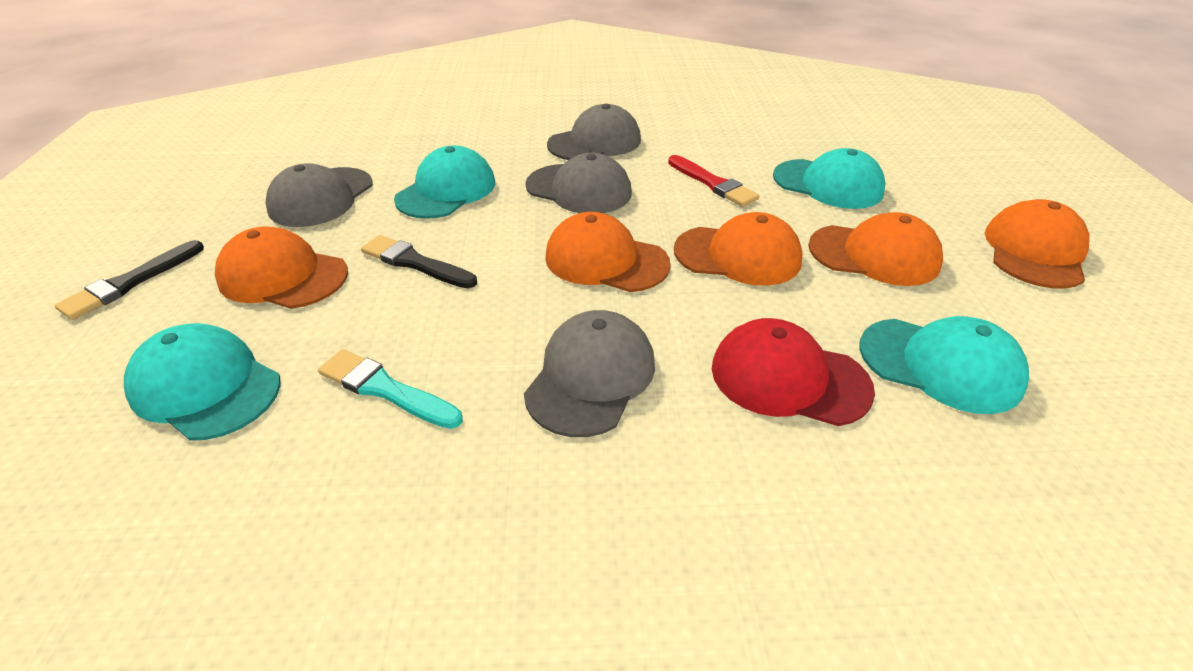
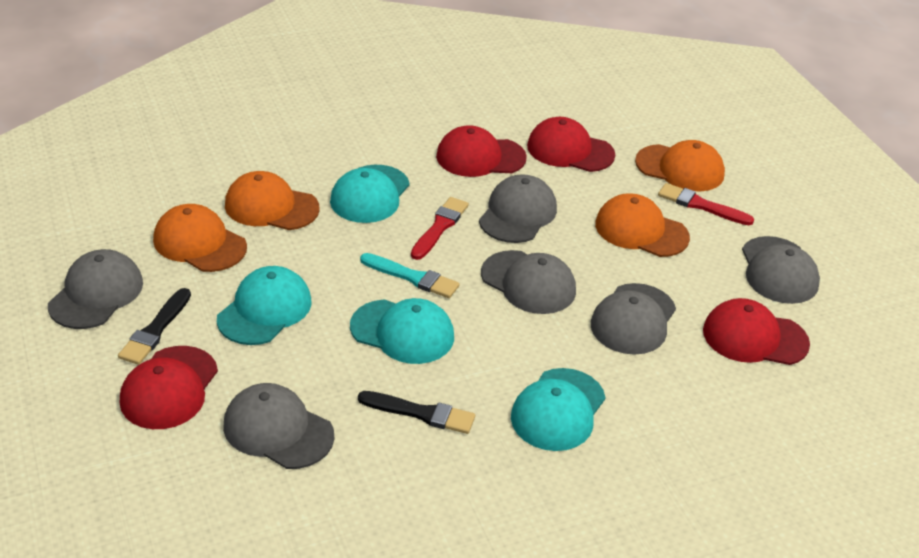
grey cap: [265,163,373,227] [524,310,655,437] [525,153,632,213] [547,104,641,160] = 4 -> [48,249,143,329] [223,383,334,469] [479,174,557,243] [481,250,576,314] [591,283,676,355] [742,236,820,304] = 6
orange cap: [215,227,348,309] [545,212,671,292] [674,212,803,286] [808,212,943,286] [985,199,1090,289] = 5 -> [153,204,247,272] [225,171,320,230] [595,193,690,257] [635,140,725,191] = 4
red brush: [668,155,759,207] = 1 -> [411,197,469,260] [658,183,754,225] = 2
red cap: [712,318,875,426] = 1 -> [120,346,218,429] [436,125,527,177] [527,117,615,172] [703,298,810,365] = 4

